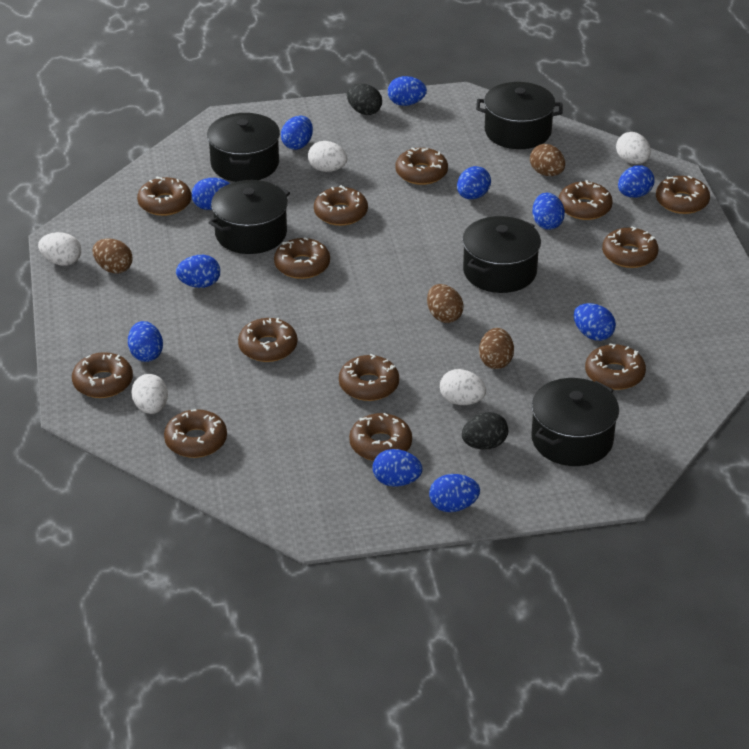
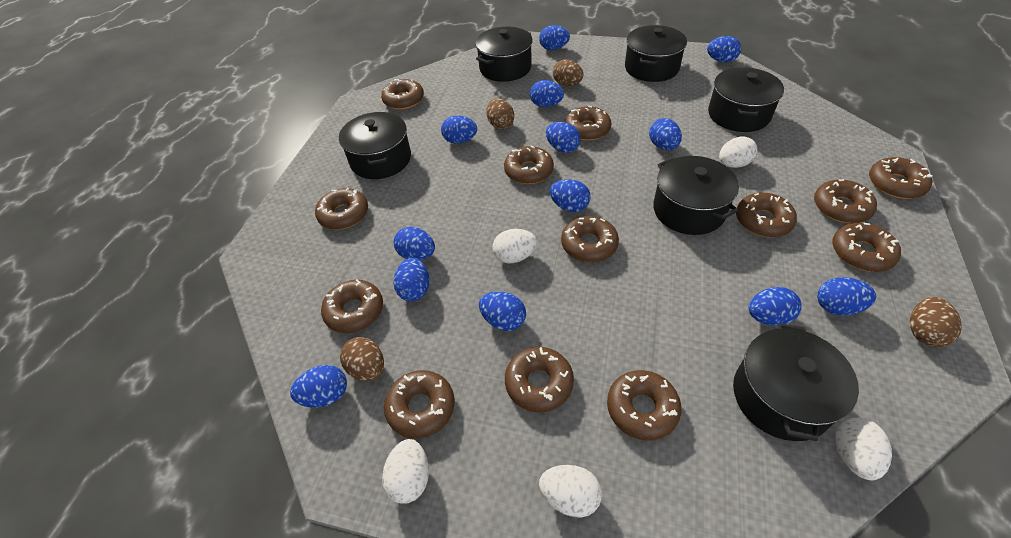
black egg: [347,83,382,115] [462,412,508,449] = 2 -> none = 0
black pot: [207,113,280,182] [209,180,290,254] [462,216,541,293] [476,82,563,149] [531,378,619,466] = 5 -> [339,112,411,179] [475,27,533,82] [625,25,687,82] [653,156,739,235] [708,67,784,132] [733,323,859,441] = 6
blue egg: [128,321,163,362] [176,255,220,288] [191,178,230,210] [281,115,313,150] [373,449,422,487] [388,76,427,106] [429,474,480,512] [457,166,491,199] [532,193,565,230] [574,303,616,341] [618,165,655,198] = 11 -> [290,365,347,408] [394,227,435,260] [394,257,429,301] [441,115,477,144] [479,291,526,331] [530,80,564,107] [539,25,570,50] [546,122,581,153] [549,179,591,212] [649,118,682,150] [707,36,741,63] [749,287,802,326] [817,277,876,315] = 13

